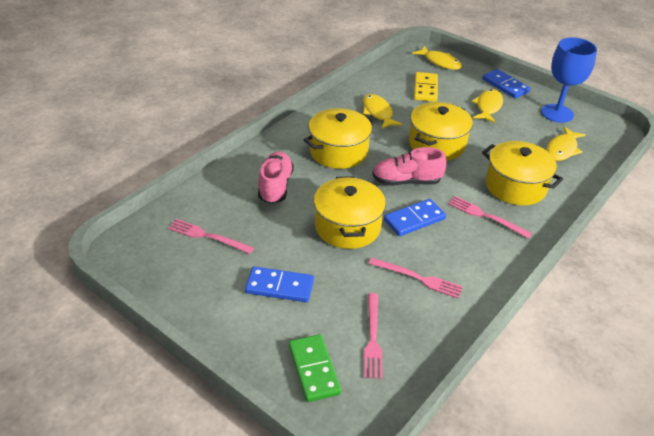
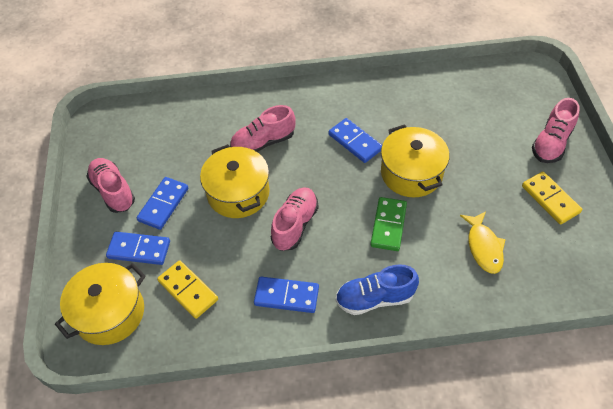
blue domino: [245,266,314,302] [384,199,446,236] [482,69,530,99] = 3 -> [106,232,170,265] [137,177,188,230] [254,277,319,313] [328,118,382,163] = 4
blue goblet: [541,37,597,123] = 1 -> none = 0
blue shoe: none = 0 -> [336,264,419,315] = 1
pink fork: [168,219,254,254] [364,293,383,379] [369,258,463,298] [448,196,532,239] = 4 -> none = 0
pink shoe: [258,151,294,204] [372,147,447,186] = 2 -> [86,158,135,213] [230,105,296,152] [271,187,319,251] [532,98,580,163] = 4
yellow domino: [414,72,438,102] = 1 -> [157,260,218,319] [522,172,582,225] = 2
yellow fish: [363,94,403,129] [412,46,462,70] [471,89,503,123] [546,127,585,161] = 4 -> [460,211,506,274] = 1
yellow pot: [304,108,375,169] [314,176,386,249] [409,102,473,161] [482,141,563,205] = 4 -> [55,263,146,345] [200,144,270,218] [381,124,450,197] = 3

